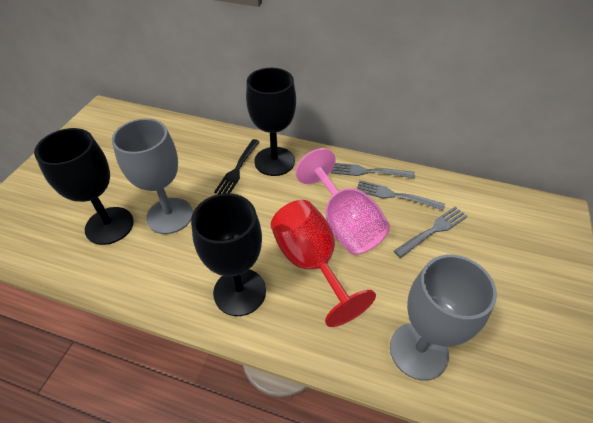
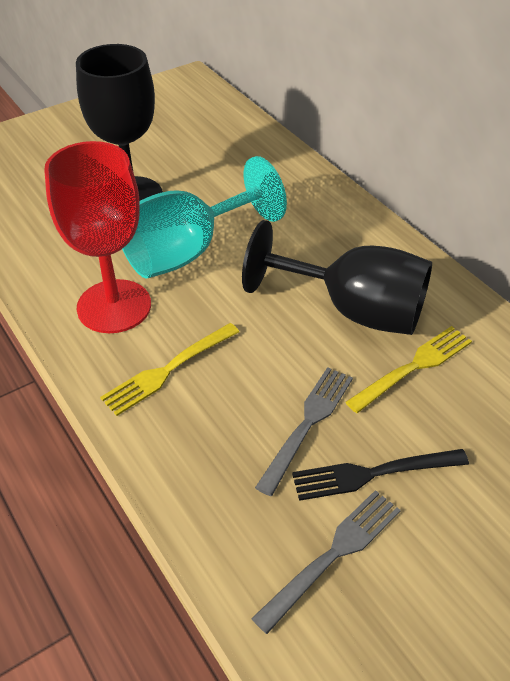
black goblet: [34,128,134,245] [191,193,266,316] [246,68,296,176] = 3 -> [76,44,163,201] [242,220,432,335] = 2
grey fork: [331,163,415,178] [357,180,445,210] [394,206,468,258] = 3 -> [251,490,401,634] [255,367,353,496] = 2
grey goblet: [112,118,193,234] [390,255,497,380] = 2 -> none = 0
pink goblet: [296,148,390,255] = 1 -> none = 0
turquoise goblet: none = 0 -> [122,156,287,279] = 1
yellow fork: none = 0 -> [100,323,239,416] [345,326,472,413] = 2

